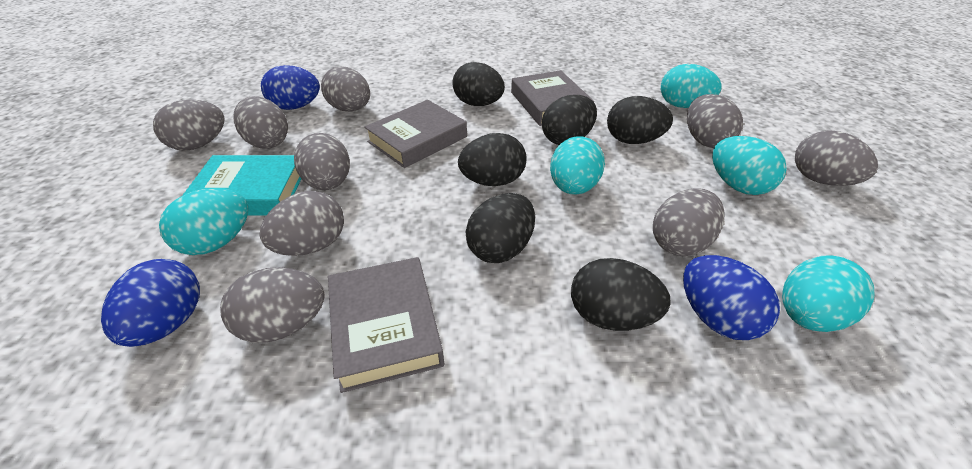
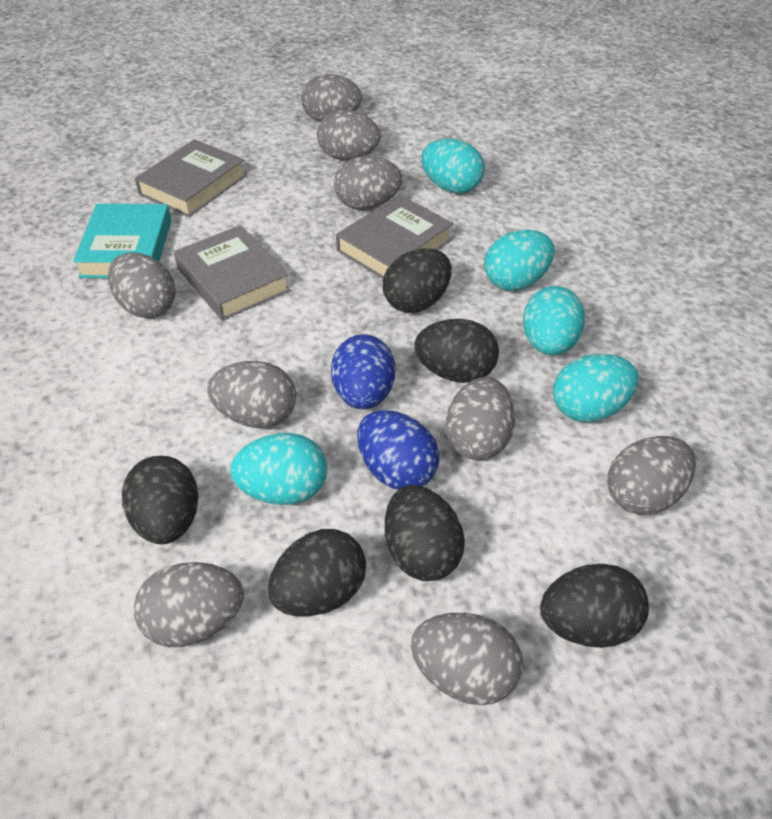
blue egg: [101,259,200,347] [261,65,320,110] [683,255,780,340] = 3 -> [331,334,395,409] [357,410,439,490] = 2

